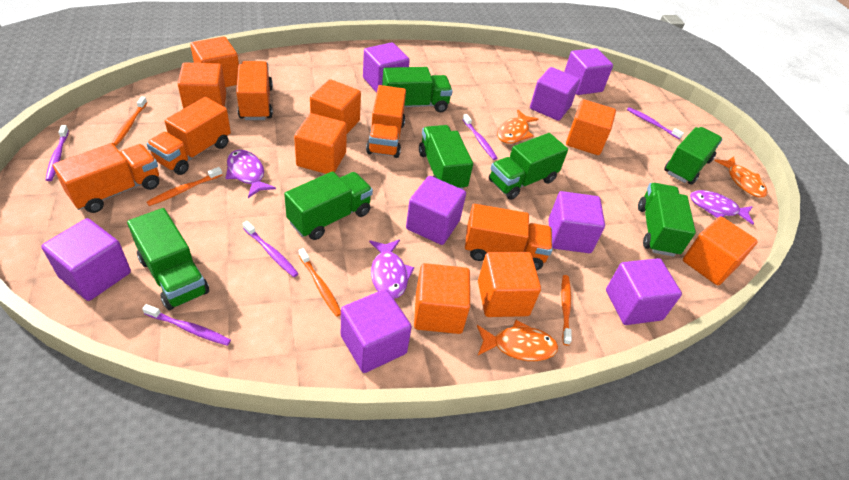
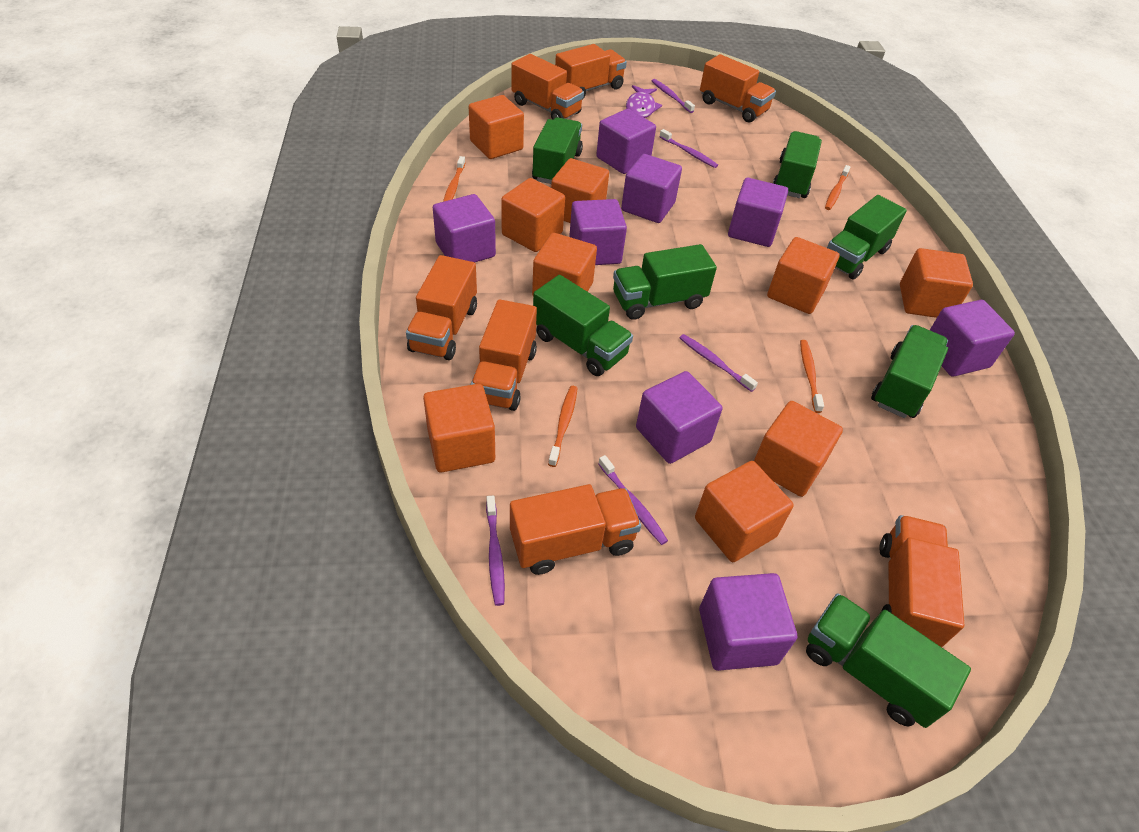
orange cube: [178,63,226,109] [190,36,239,87] [294,113,347,174] [310,79,361,133] [414,263,470,334] [478,252,541,317] [566,99,616,155] [683,216,758,286] = 8 -> [423,384,495,473] [469,95,524,159] [501,178,565,252] [532,233,597,295] [551,158,609,223] [695,461,794,562] [754,401,843,497] [767,237,840,314] [900,248,973,318] = 9
orange fish: [477,320,558,361] [497,109,539,144] [714,156,767,198] = 3 -> none = 0
orange truck: [53,143,159,213] [146,97,231,175] [236,61,273,120] [366,85,406,158] [465,204,552,270] = 5 -> [406,255,477,360] [471,299,537,411] [510,484,641,575] [511,54,584,120] [555,44,627,97] [700,54,776,123] [880,515,964,647] = 7
purple fish: [225,149,276,198] [369,239,414,299] [690,190,754,225] = 3 -> [626,85,662,118] = 1

